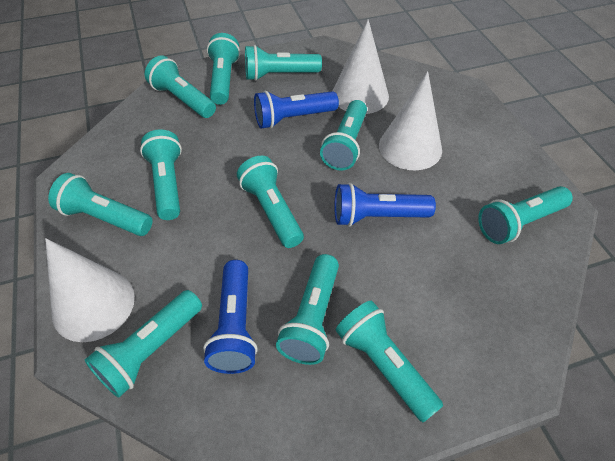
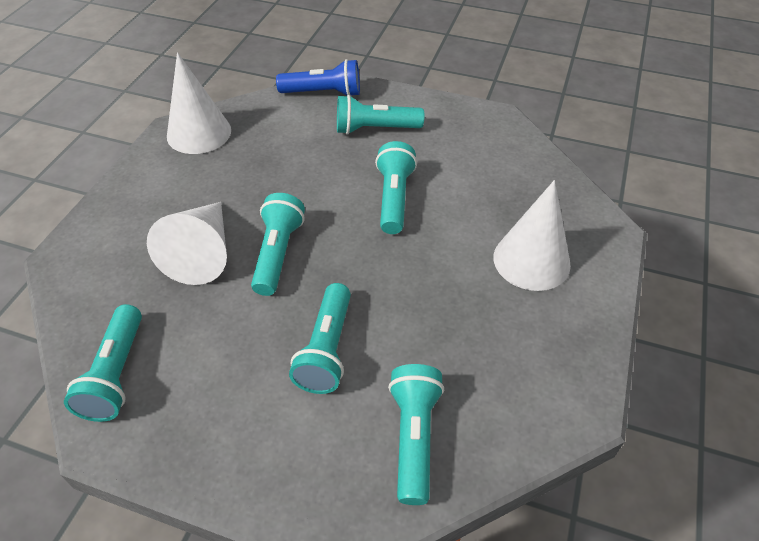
blue flashlight: [203,260,258,374] [254,91,339,129] [334,183,436,227] = 3 -> [276,59,360,96] = 1
turquoise flashlight: [48,173,153,236] [85,290,202,398] [140,129,182,220] [145,55,216,118] [207,33,240,105] [237,155,304,248] [245,45,322,81] [276,254,339,365] [320,100,367,171] [336,301,443,423] [478,186,573,244] = 11 -> [64,304,142,422] [251,193,305,296] [289,283,351,394] [337,95,424,135] [375,141,417,234] [388,364,444,505] = 6

